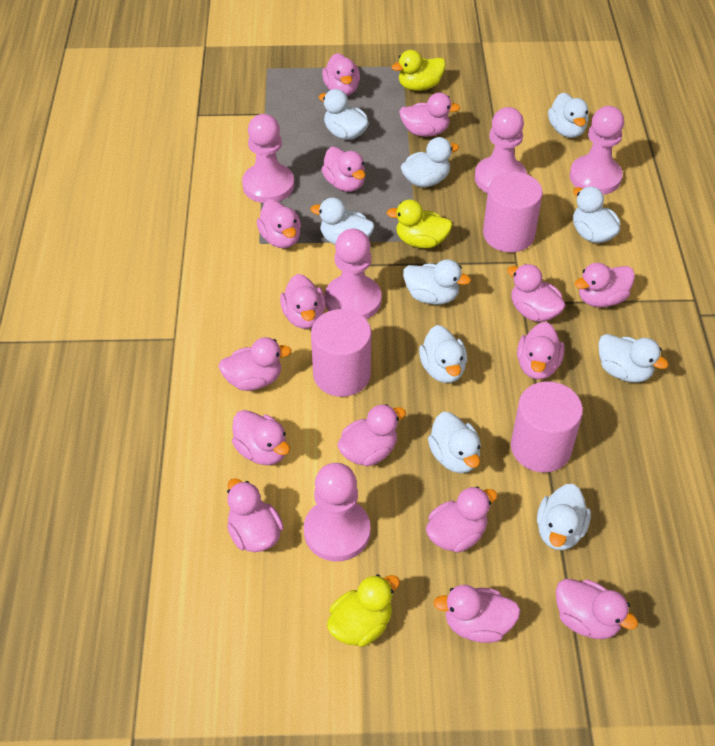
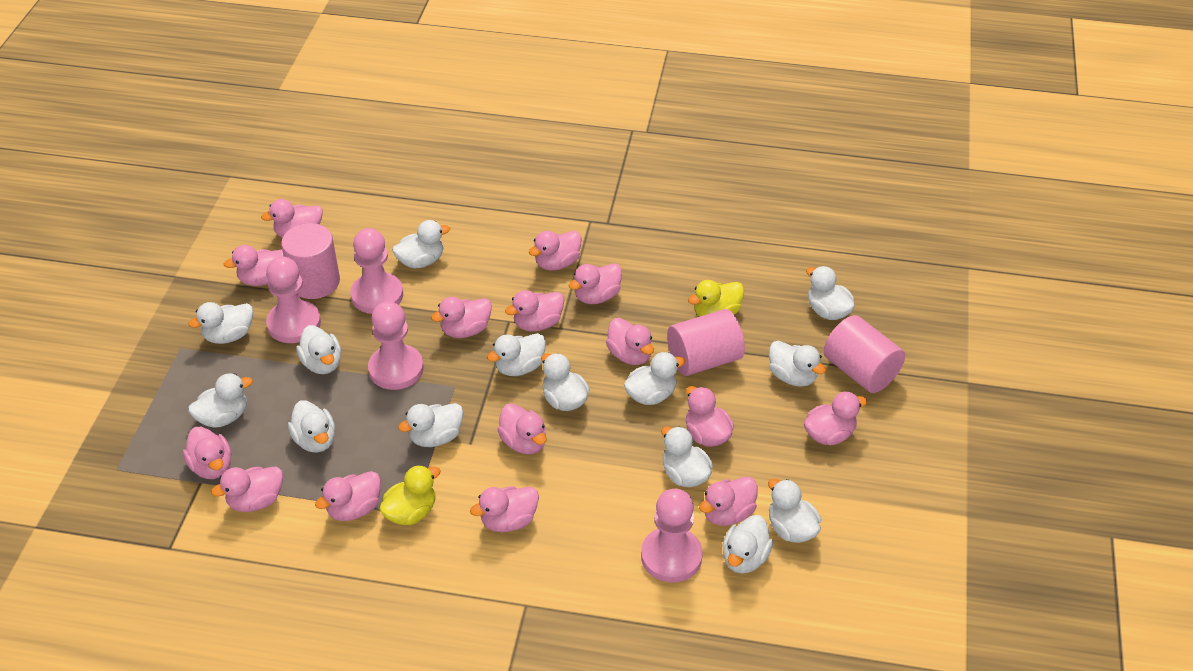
pink pawn: [242,114,294,203] [304,463,371,561] [325,229,381,319] [475,107,527,193] [569,106,624,195] = 5 -> [266,256,321,343] [350,228,403,314] [368,301,424,390] [641,489,703,583] = 4
white duck: [310,198,374,245] [319,89,369,140] [401,137,459,187] [403,259,471,305] [419,325,467,383] [428,412,481,473] [537,484,591,550] [548,93,589,138] [573,186,620,243] [598,334,668,382] = 10 -> [188,302,253,344] [188,373,253,428] [288,400,335,453] [296,325,341,374] [392,220,450,268] [398,403,463,447] [487,333,546,376] [541,353,590,411] [624,352,685,405] [661,426,713,487] [723,515,773,574] [768,478,821,543] [769,341,826,387] [806,266,855,320] = 14
yellow duck: [327,574,400,647] [387,200,453,248] [391,50,446,91] = 3 -> [379,465,441,525] [688,280,744,317] = 2

